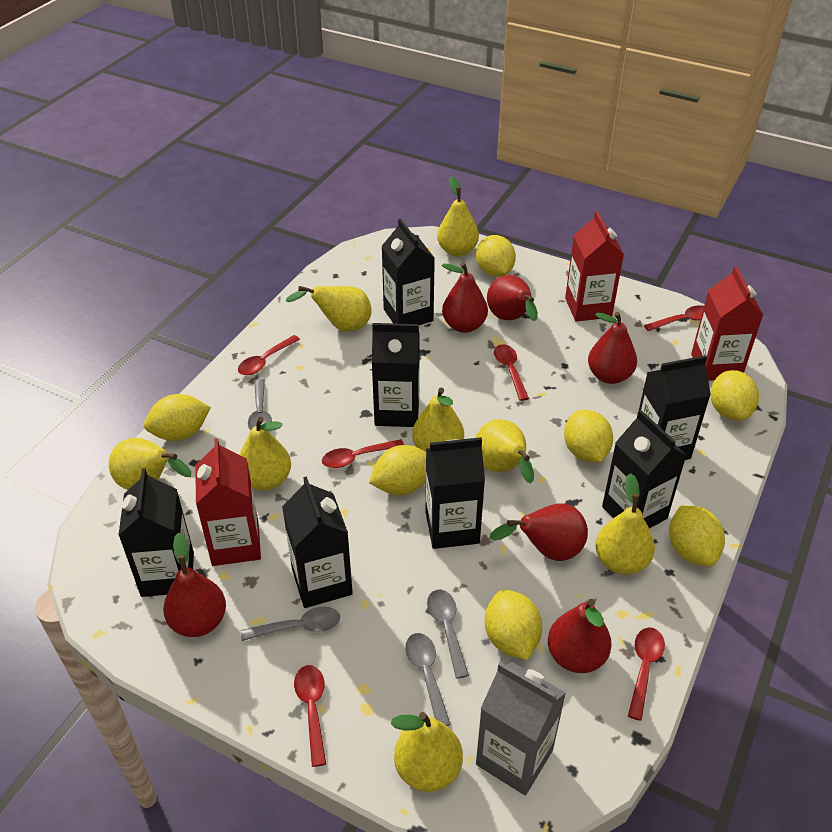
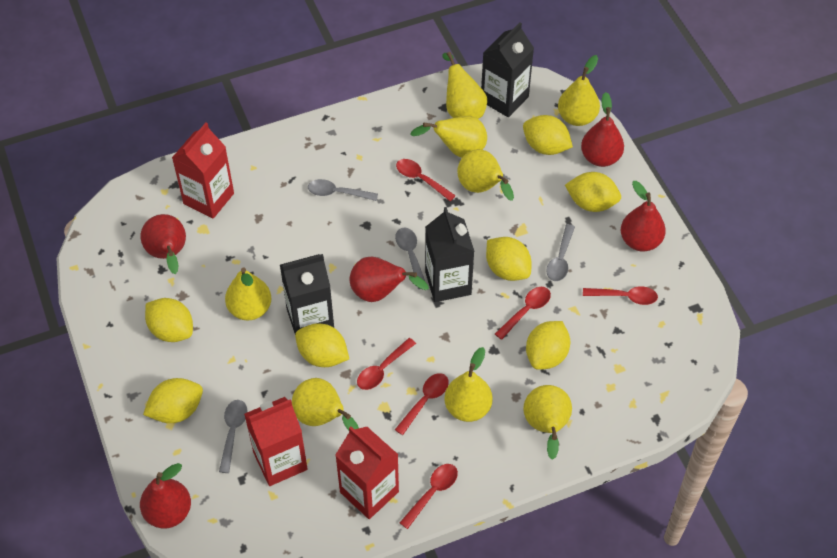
black carton: [119,468,194,597] [282,476,353,608] [372,323,420,427] [381,219,435,325] [426,437,485,549] [602,410,687,528] [639,355,711,460] = 7 -> [280,254,334,334] [425,207,474,302] [481,23,534,117] = 3
grey carton: [476,662,566,795] = 1 -> none = 0
red pear: [163,533,226,637] [442,262,488,333] [487,275,538,321] [489,503,588,561] [548,599,612,673] [588,312,637,384] = 6 -> [140,214,186,274] [140,463,191,528] [349,256,429,302] [581,92,624,167] [621,181,666,251] = 5

